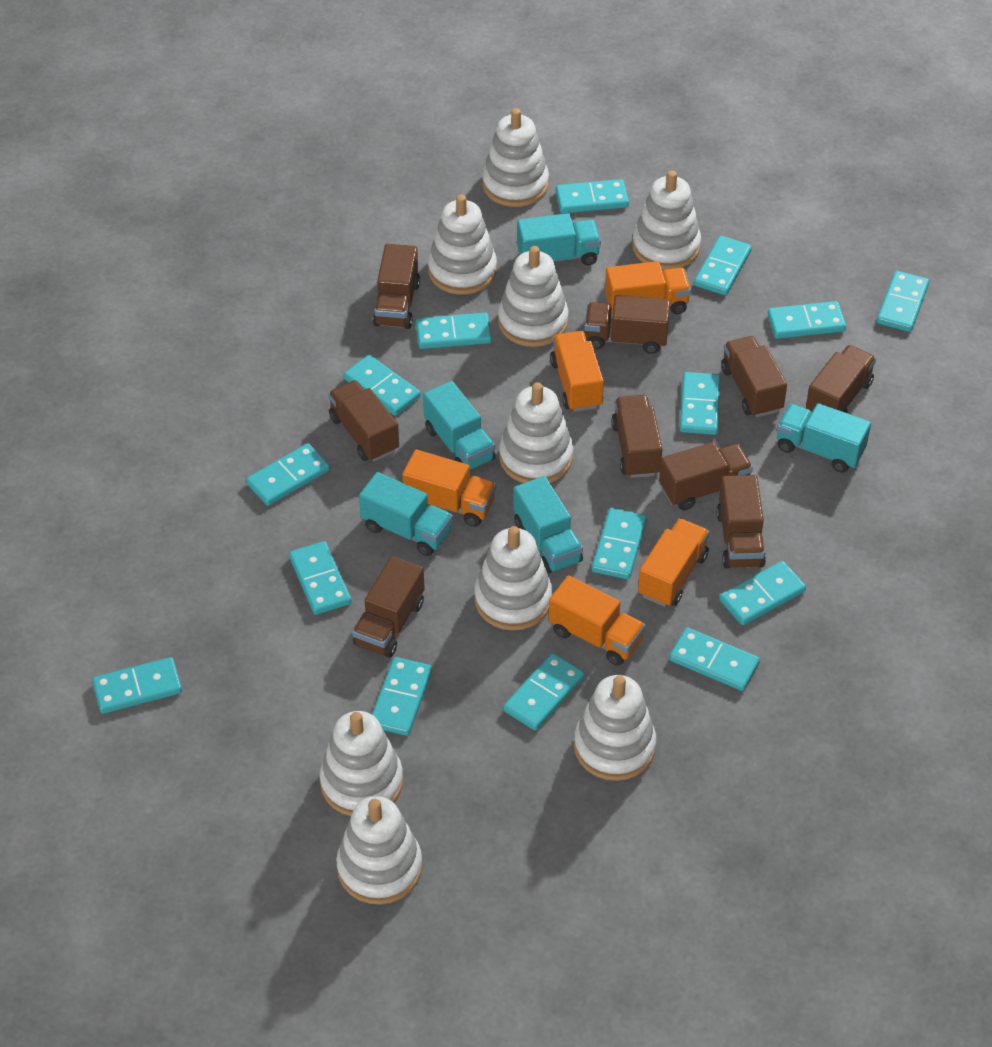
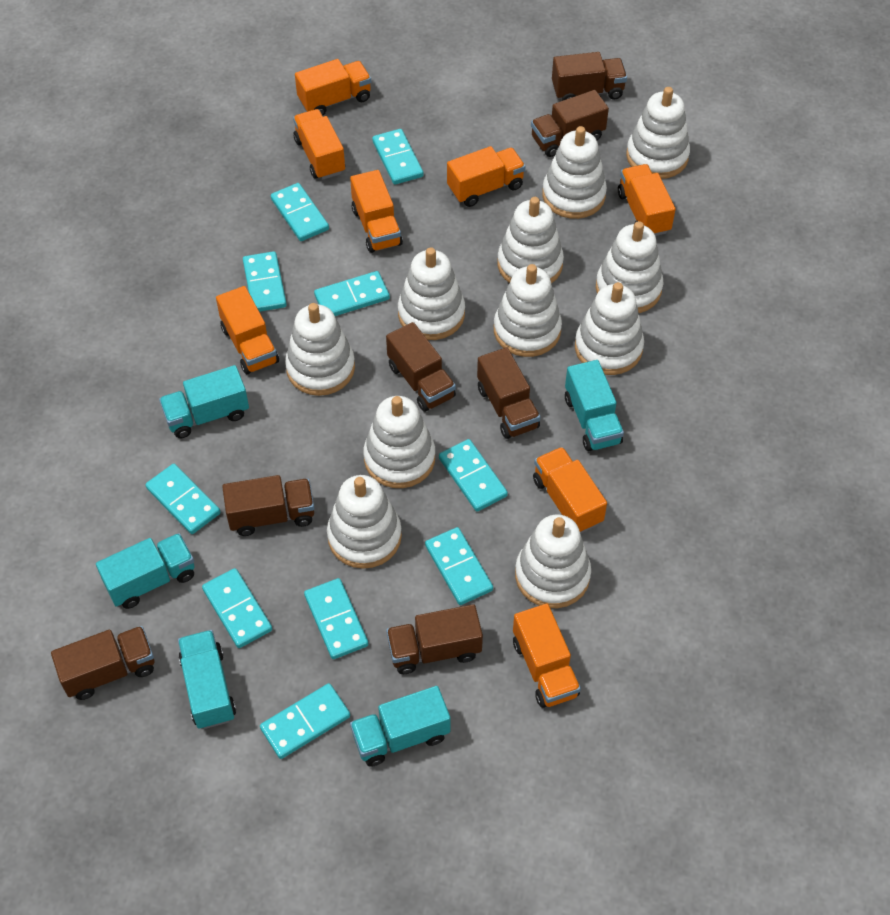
brown truck: [328,380,399,462] [352,556,425,658] [373,244,420,329] [585,295,670,354] [611,395,662,478] [659,442,753,510] [716,475,766,568] [721,336,787,417] [806,345,876,413] = 9 -> [51,626,154,700] [222,475,314,536] [386,322,456,412] [386,604,483,674] [477,347,540,439] [531,90,609,157] [552,52,627,101] = 7
orange truck: [402,450,496,527] [549,575,645,666] [550,331,604,412] [605,261,691,314] [638,518,710,607] = 5 -> [216,286,279,374] [293,109,345,180] [295,59,371,116] [350,170,403,253] [447,146,526,207] [513,604,581,708] [533,447,607,534] [618,164,676,236] = 8
turquoise domino: [92,657,182,714] [246,443,330,506] [289,541,352,615] [344,355,421,416] [372,657,432,736] [416,312,492,349] [503,653,584,730] [556,179,629,213] [592,508,647,579] [669,627,760,691] [680,372,721,435] [694,236,752,295] [719,561,806,625] [767,301,846,339] [877,271,929,332] = 15 -> [145,464,220,534] [202,568,272,648] [243,251,287,312] [260,683,350,759] [271,183,329,241] [304,578,368,659] [314,271,390,316] [372,129,423,185] [425,527,493,605] [439,439,508,511] = 10
white stacking toy: [320,711,403,816] [336,796,422,905] [428,194,497,295] [474,526,552,631] [482,108,549,207] [498,246,568,347] [499,382,573,483] [574,675,656,781] [632,170,701,270] = 9 -> [285,303,355,396] [327,475,402,569] [363,396,435,488] [398,247,465,340] [494,264,562,357] [498,197,564,283] [515,515,591,608] [542,126,607,219] [575,282,644,375] [596,221,664,313] [626,87,690,179] = 11

